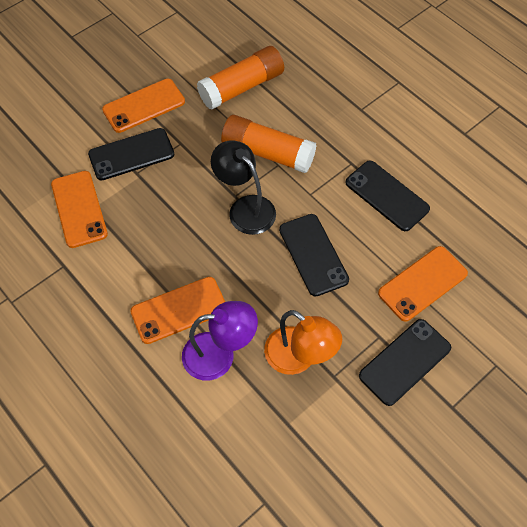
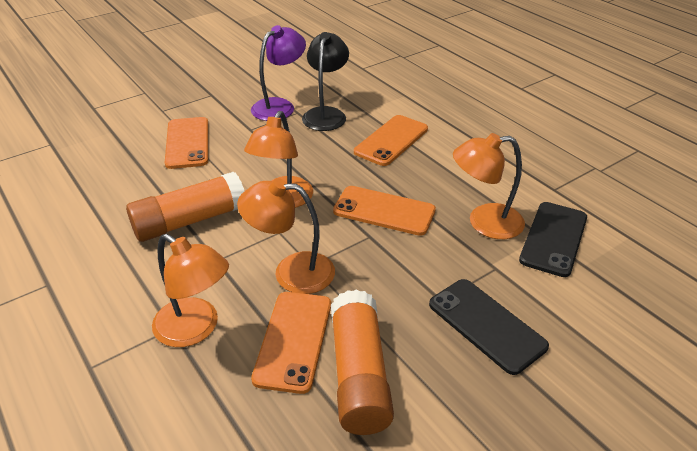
black phone: [88,128,174,181] [279,214,349,297] [345,161,430,231] [359,319,451,406] = 4 -> [429,279,549,375] [519,202,587,277] = 2
orange lamp: [264,310,342,375] = 1 -> [152,234,229,347] [237,178,335,294] [244,111,313,208] [453,133,525,239] = 4

